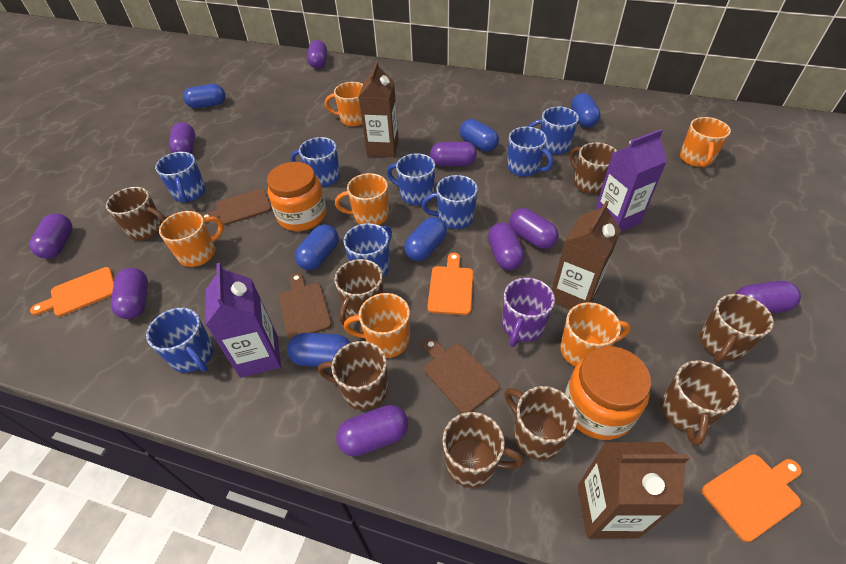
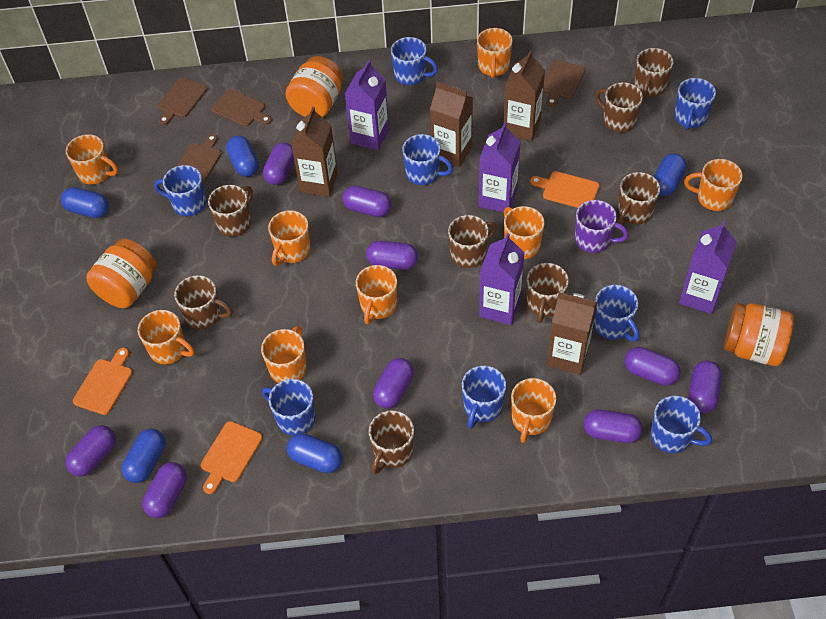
blue capsule: [183,84,226,109] [287,333,351,367] [295,224,339,270] [404,217,447,261] [460,119,499,152] [571,93,601,128] = 6 -> [61,187,109,218] [122,429,166,483] [226,136,259,177] [287,433,343,473] [654,153,686,196] = 5
brown carton: [359,61,399,157] [552,201,621,310] [578,442,690,539] = 3 -> [291,107,338,197] [430,82,473,168] [504,50,545,141] [547,292,597,375] = 4
brown cutting board: [202,189,272,225] [279,273,332,339] [424,338,500,413] = 3 -> [157,78,208,125] [176,134,222,185] [211,89,272,127] [543,60,585,107] = 4
orange jar: [267,162,326,231] [565,346,651,440] = 2 -> [86,239,157,308] [285,56,343,118] [724,303,794,366] = 3
orange mug: [159,211,224,267] [325,82,363,127] [335,173,389,225] [344,293,410,358] [560,302,631,367] [680,117,731,168] = 6 -> [66,134,118,184] [138,310,194,364] [261,326,307,383] [268,210,310,266] [356,265,397,324] [477,28,513,78] [504,206,544,259] [511,378,556,443] [684,159,743,211] = 9
purple carton: [206,263,281,378] [595,129,667,232] = 2 -> [345,60,389,150] [479,122,521,213] [479,233,525,325] [679,221,737,314] = 4

